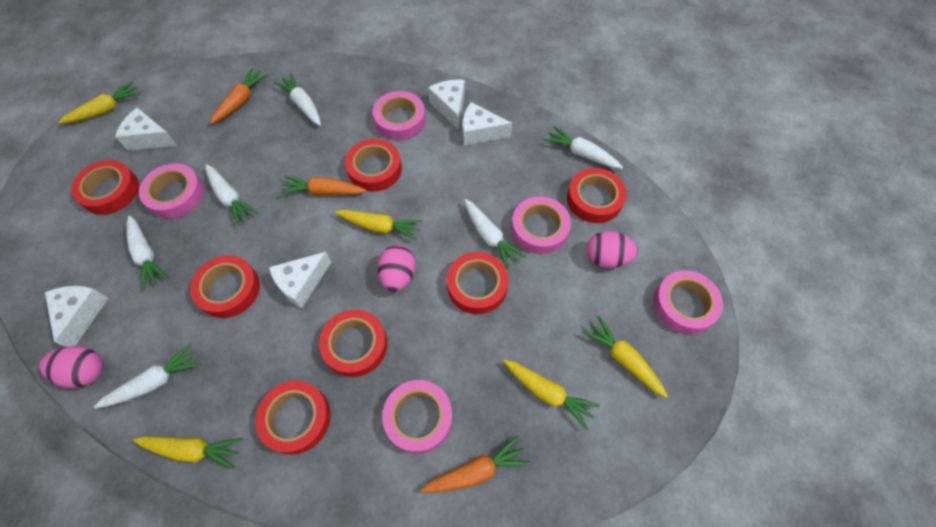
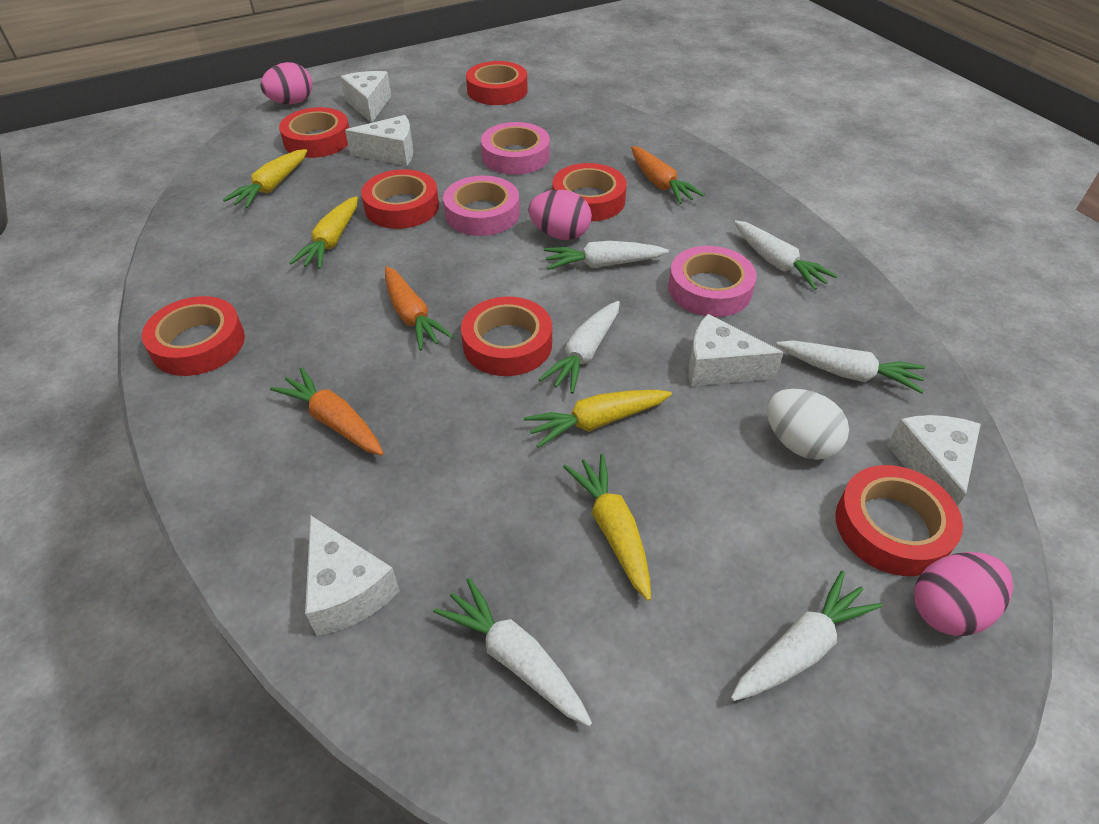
pink tape: [139,163,204,219] [373,91,426,140] [382,380,453,454] [511,196,571,254] [653,270,723,334] = 5 -> [443,176,520,236] [481,122,550,175] [668,246,757,317] = 3
white egg: none = 0 -> [767,389,849,460] = 1
yellow carrot: [58,82,140,124] [133,436,242,469] [335,210,422,240] [503,360,600,430] [582,316,668,398] = 5 -> [223,149,307,208] [290,196,358,269] [524,390,672,448] [563,454,651,601] = 4

